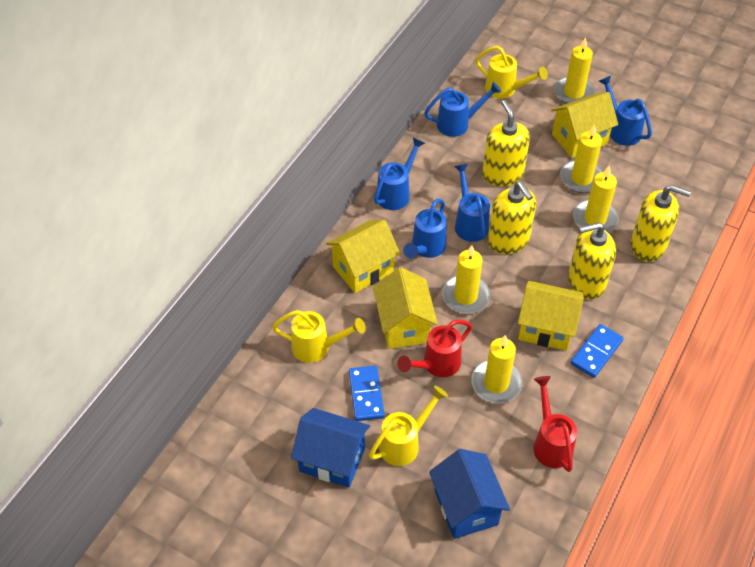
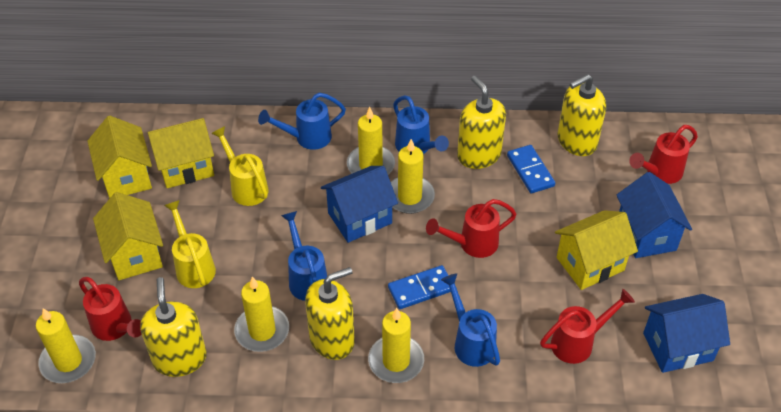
blue house: [291,408,370,487] [429,449,510,539] = 2 -> [321,166,398,243] [616,172,692,258] [643,294,730,373] = 3
blue watering can: [374,137,425,210] [403,199,446,258] [424,82,501,137] [454,164,490,242] [599,76,652,146] = 5 -> [258,93,346,150] [281,211,327,301] [393,95,449,154] [441,273,500,367] = 4
red watering can: [397,320,472,377] [533,376,577,472] = 2 -> [79,277,142,341] [426,199,516,258] [540,289,635,364] [629,125,698,184] = 4
yellow watering can: [272,310,366,363] [369,386,448,466] [476,46,548,99] = 3 -> [164,200,216,288] [211,126,269,206] = 2

